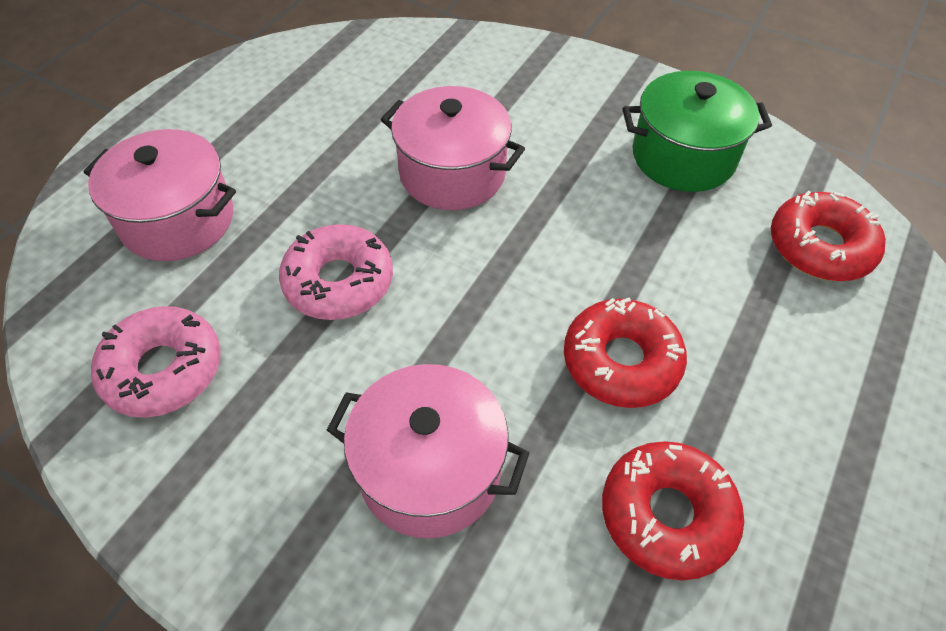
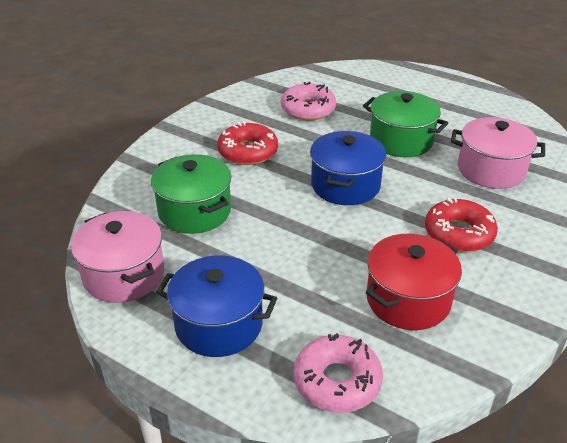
blue pot: none = 0 -> [156,255,277,357] [310,131,386,205] = 2
green pot: [623,71,772,192] = 1 -> [151,154,231,234] [363,91,448,157] = 2
pink pot: [84,129,236,261] [327,364,529,538] [381,86,525,210] = 3 -> [71,211,164,303] [451,117,545,189] = 2
red donut: [564,297,687,408] [602,441,744,581] [771,191,886,281] = 3 -> [217,122,278,165] [425,197,498,252] = 2
red pot: none = 0 -> [366,233,462,330] = 1

